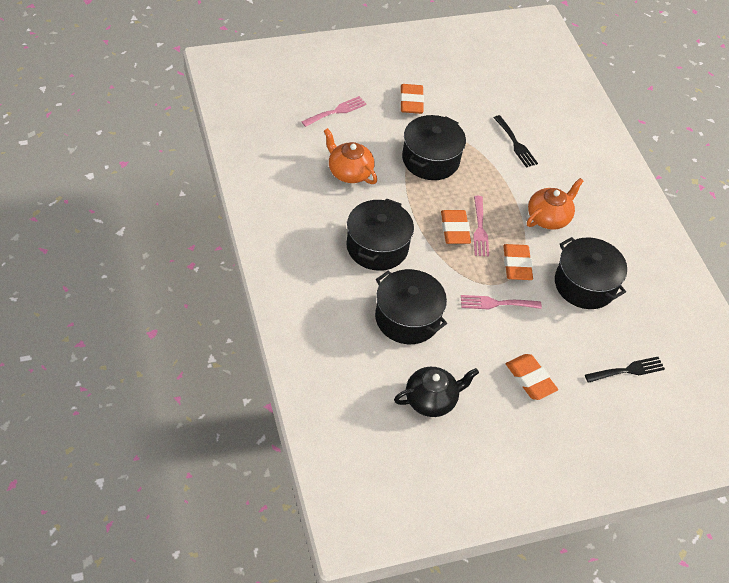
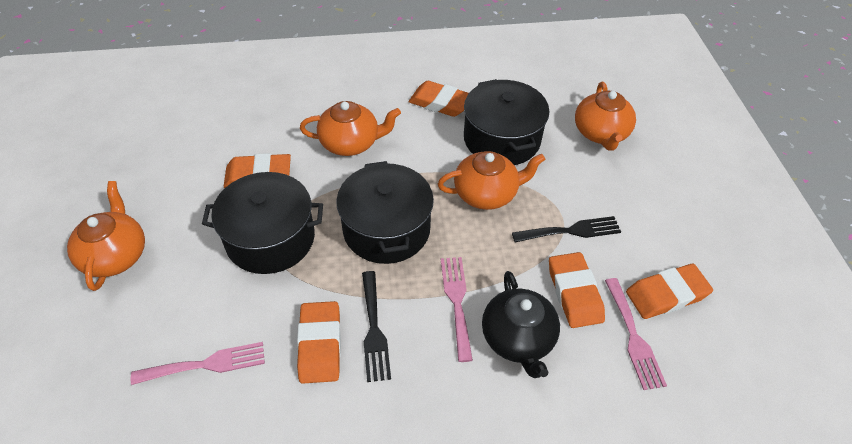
black pot: [346,199,414,271] [375,269,447,344] [402,115,466,180] [555,237,627,309] = 4 -> [202,172,323,274] [336,161,434,264] [464,79,549,165] = 3
orange eraser: [400,84,424,114] [441,210,471,244] [503,244,533,280] [506,354,558,400] = 4 -> [224,153,291,188] [297,301,341,384] [409,81,469,117] [549,252,605,328] [626,264,713,319] = 5
orange teapot: [324,128,377,184] [527,178,583,230] = 2 -> [67,181,145,291] [300,101,401,156] [438,151,545,210] [575,82,636,151] = 4

